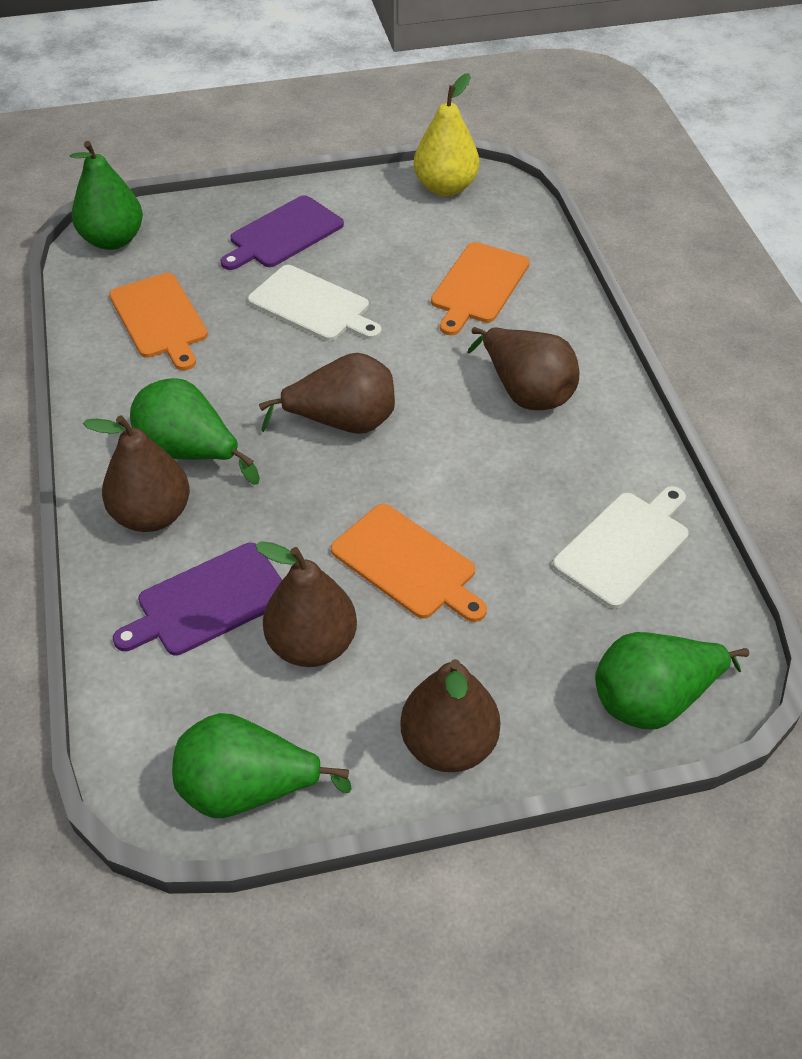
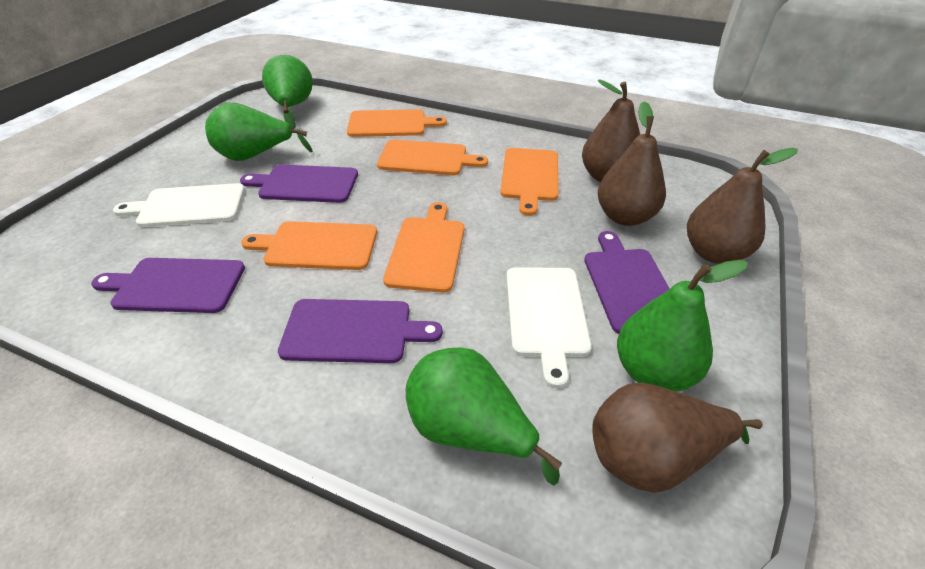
brown pear: [83,415,190,532] [255,541,357,667] [259,353,395,434] [400,659,500,772] [467,327,579,410] = 5 -> [582,79,640,182] [592,383,763,493] [598,101,666,226] [687,148,798,264] = 4
orange cutting board: [109,273,208,371] [331,504,487,622] [431,242,530,335] = 3 -> [241,221,377,270] [347,109,447,137] [377,140,488,175] [383,202,464,293] [500,148,559,216] = 5
purple cutting board: [113,543,282,656] [221,195,344,270] = 2 -> [91,258,245,313] [240,164,358,203] [278,299,443,363] [584,231,670,334] = 4
yellow pear: [414,73,479,196] = 1 -> none = 0

